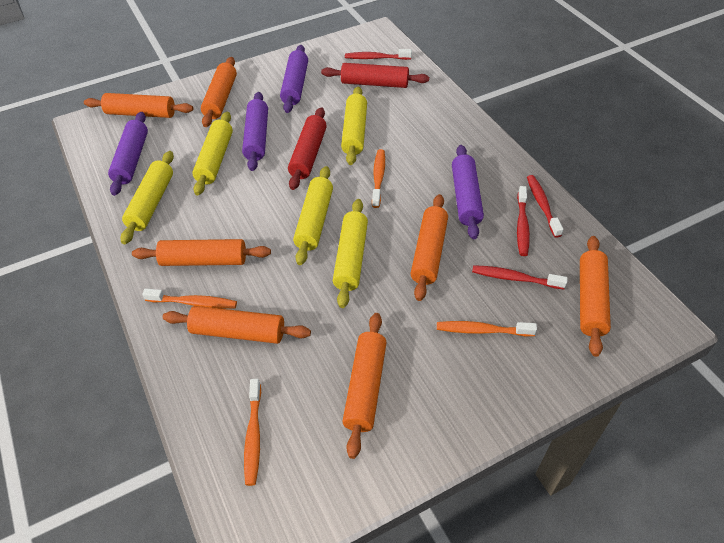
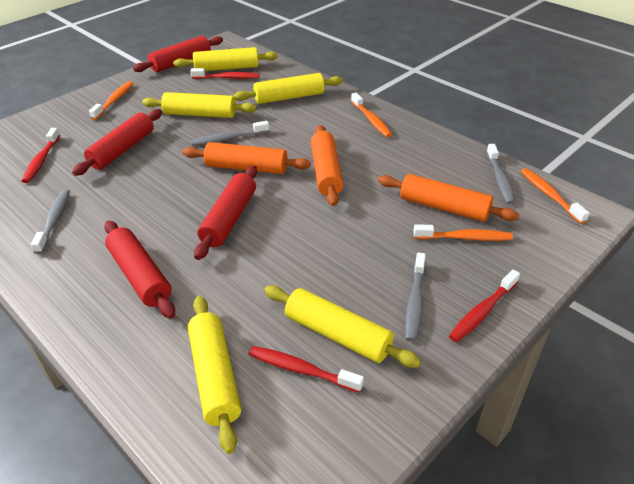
grey toothbrush: none = 0 -> [31,189,70,254] [191,121,269,146] [405,252,426,342] [486,144,515,204] = 4
orange rolling pin: [84,93,193,118] [132,239,271,266] [163,306,311,344] [201,57,237,127] [342,313,387,459] [410,194,448,301] [580,236,611,357] = 7 -> [182,142,311,174] [311,125,344,206] [378,174,519,222] = 3
purple rolling pin: [108,112,148,196] [242,92,268,171] [280,45,308,113] [452,145,484,239] = 4 -> none = 0
red rolling pin: [288,107,327,190] [321,63,429,88] = 2 -> [72,109,162,176] [104,220,175,318] [133,36,223,72] [194,165,257,260] = 4

